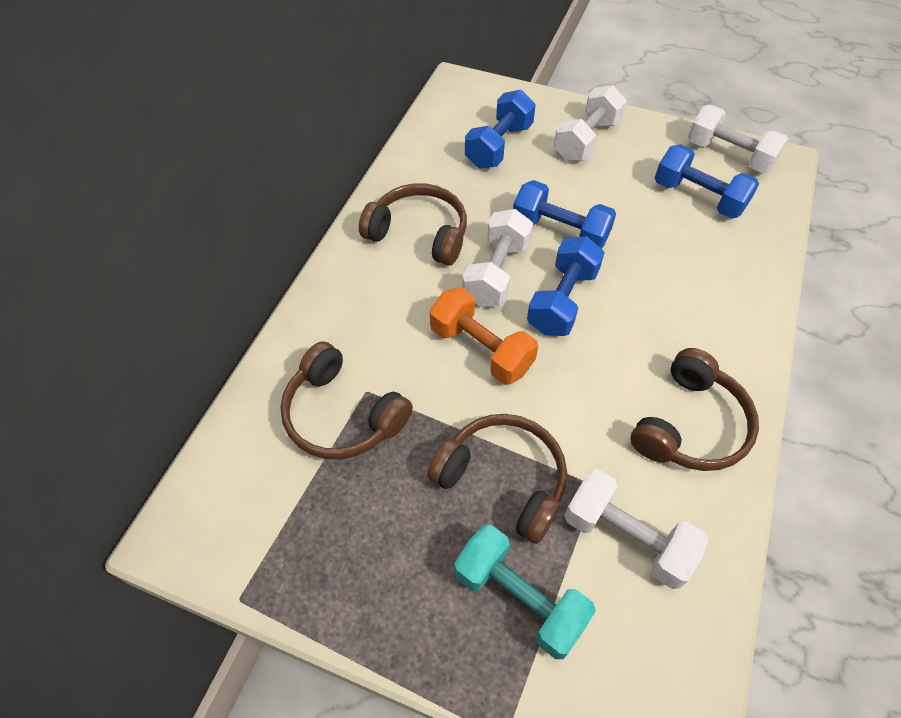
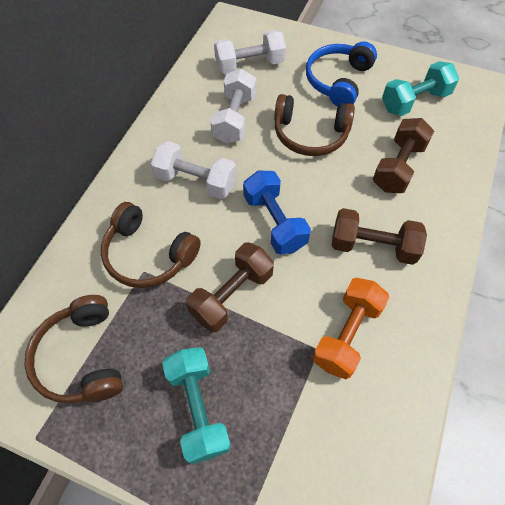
blue dumbbell: [465,90,536,168] [513,180,616,249] [527,236,605,336] [655,144,759,219] = 4 -> [243,171,311,254] = 1
blue headphones: none = 0 -> [306,41,377,107] = 1
brown dumbbell: none = 0 -> [186,243,274,332] [332,208,427,265] [373,118,434,193] = 3
brown headphones: [280,342,413,459] [359,183,467,266] [427,414,567,544] [630,348,759,471] = 4 -> [24,295,123,403] [101,202,201,288] [274,94,355,156] = 3
turquoise dumbbell: [454,525,596,659] = 1 -> [162,347,231,464] [382,61,459,116] = 2
white dumbbell: [462,209,533,307] [554,85,627,161] [564,469,708,589] [688,105,789,173] = 4 -> [151,141,237,199] [210,69,256,144] [214,30,286,74] = 3

